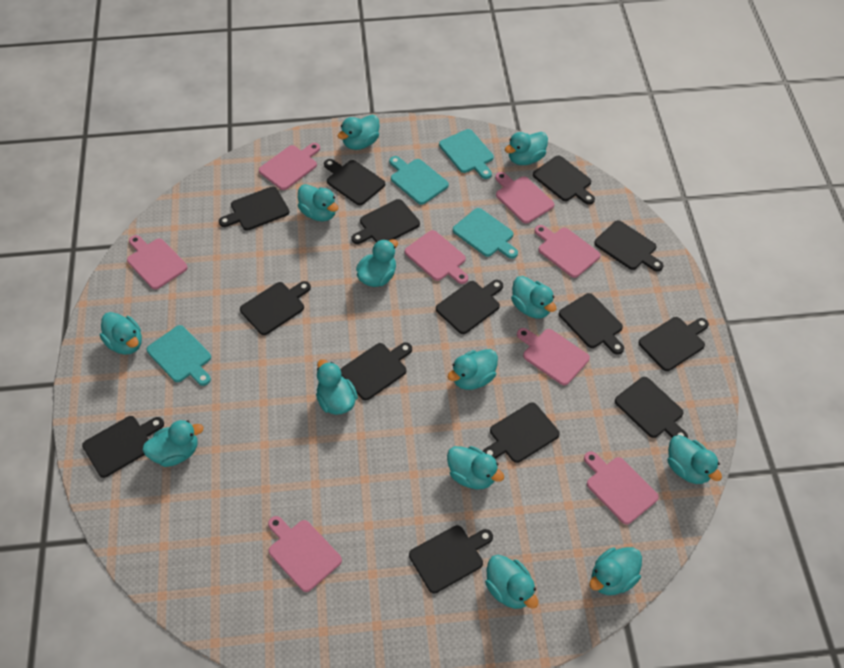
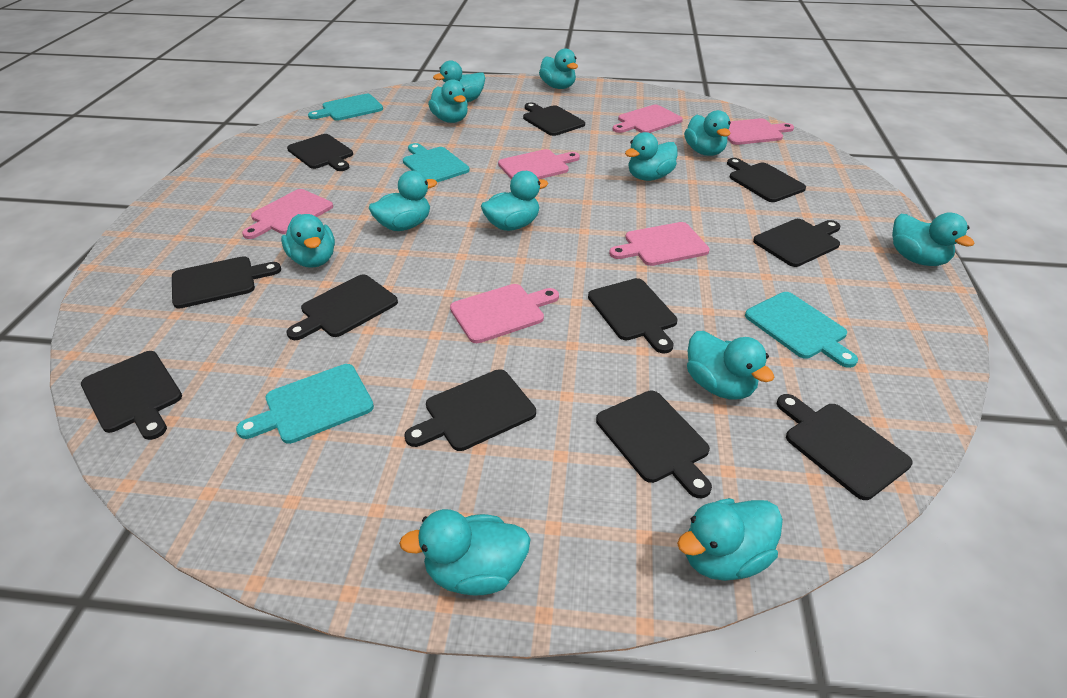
black cutting board: [82,416,164,478] [219,186,289,231] [240,281,311,335] [324,159,385,205] [340,342,412,400] [351,199,420,244] [409,525,493,593] [436,280,503,334] [483,403,560,463] [533,156,595,205] [559,293,624,355] [594,220,663,272] [615,377,688,438] [638,317,709,371] = 14 -> [81,351,182,440] [172,256,281,308] [287,134,353,171] [287,275,398,340] [404,369,536,451] [523,103,585,136] [588,278,677,353] [596,391,712,498] [727,158,806,202] [753,219,840,267] [777,394,912,500] = 11
pink cutting board: [127,235,188,290] [259,143,320,190] [268,516,342,592] [405,230,468,284] [495,172,554,224] [517,328,590,385] [535,225,600,278] [584,451,659,525] = 8 -> [242,189,333,239] [450,284,559,343] [498,149,580,179] [609,222,710,266] [613,105,683,133] [727,118,794,145] = 6
turquoise duck: [100,312,142,355] [142,420,204,467] [298,184,338,221] [316,359,358,415] [338,115,380,150] [356,239,398,287] [447,446,504,489] [448,349,498,390] [485,555,538,609] [505,132,548,165] [511,276,556,318] [589,547,642,595] [668,435,722,484] = 13 -> [281,214,335,268] [369,171,437,231] [399,509,531,595] [428,79,468,123] [433,60,485,102] [481,171,548,231] [539,48,578,89] [625,132,677,181] [677,498,783,581] [684,110,731,156] [687,331,774,399] [892,213,974,266] = 12

